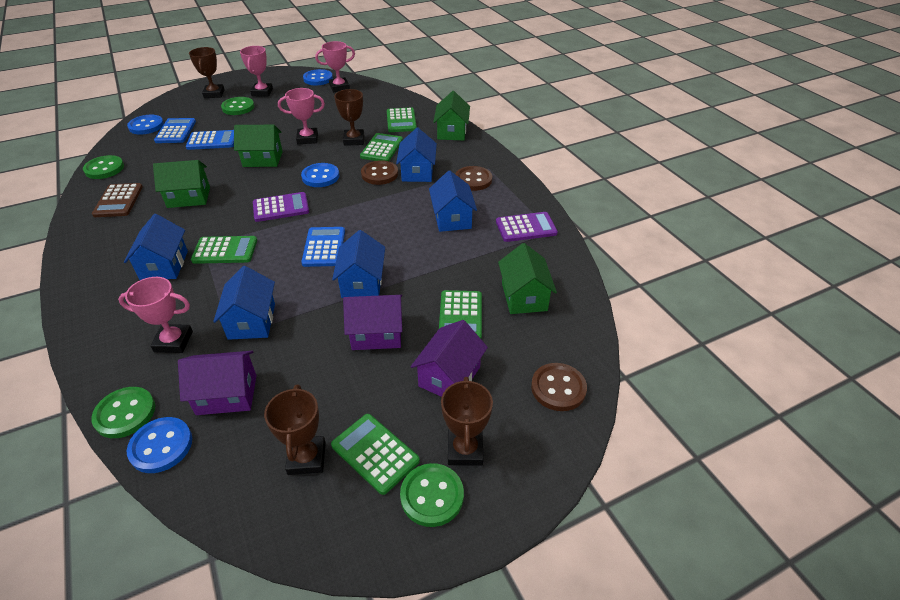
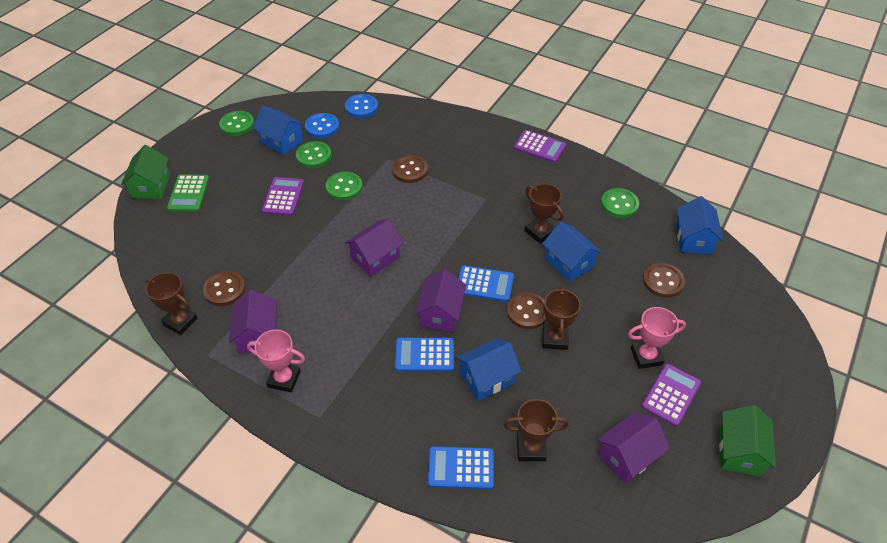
blue button: [127,115,164,135] [127,417,192,473] [301,163,339,187] [303,69,333,85] = 4 -> [305,113,339,138] [345,94,378,118] = 2
blue house: [124,214,188,280] [213,266,275,340] [332,230,385,298] [396,128,437,182] [429,170,477,232] = 5 -> [253,106,304,155] [456,338,522,401] [542,222,602,282] [676,196,723,254] = 4
brown button: [361,160,398,185] [455,166,492,191] [531,363,587,411] = 3 -> [203,271,246,306] [392,155,428,183] [507,292,547,329] [643,263,685,298] = 4
brown calculator: [92,183,143,217] = 1 -> none = 0
green calculator: [191,236,257,264] [331,414,420,495] [360,133,403,161] [387,107,417,132] [439,290,482,339] = 5 -> [167,175,209,212] = 1
green house: [153,160,210,208] [234,125,283,167] [433,91,470,140] [498,243,557,314] = 4 -> [121,145,170,199] [719,405,776,477] = 2
pink trophy: [118,277,193,353] [240,46,273,97] [278,88,325,144] [315,41,355,92] = 4 -> [247,329,305,392] [628,307,686,369] = 2
purple calculator: [253,192,309,222] [496,212,558,242] = 2 -> [262,177,304,216] [514,130,566,163] [642,364,701,427] = 3
purple house: [178,351,257,415] [343,295,402,350] [411,320,488,397] = 3 -> [229,290,277,353] [345,219,403,276] [415,269,466,332] [597,412,670,484] = 4

